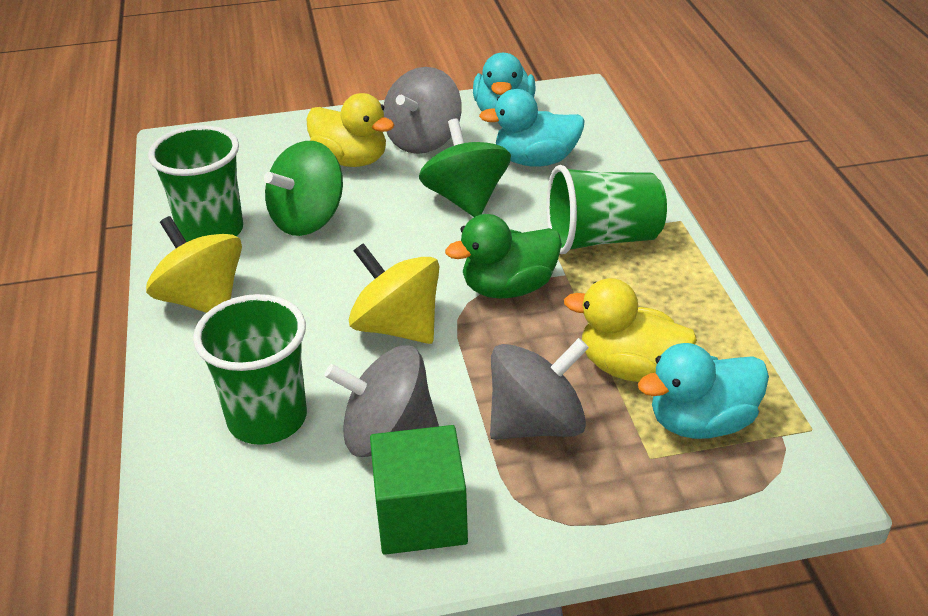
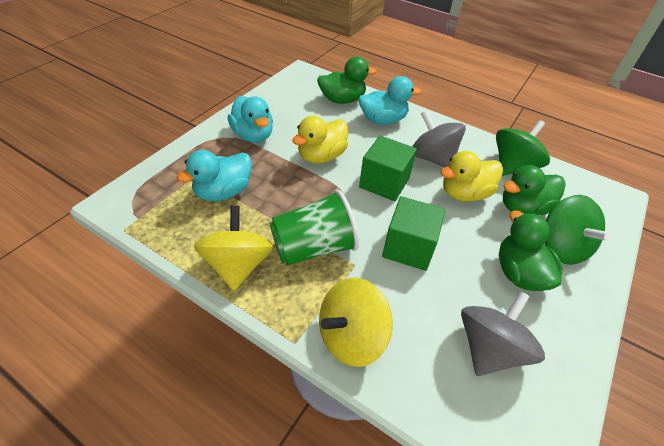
green cube: [370,425,468,555] = 1 -> [359,136,417,201] [382,196,446,271] = 2
green cup: [148,125,243,242] [193,294,307,445] [546,165,667,254] = 3 -> [269,190,359,265] = 1
green duck: [445,214,562,299] = 1 -> [317,57,377,104] [499,210,563,291] [503,165,566,215] = 3
grey spinning top: [325,345,439,457] [383,67,462,154] [490,338,589,440] = 3 -> [412,110,466,168] [461,291,545,376] = 2

